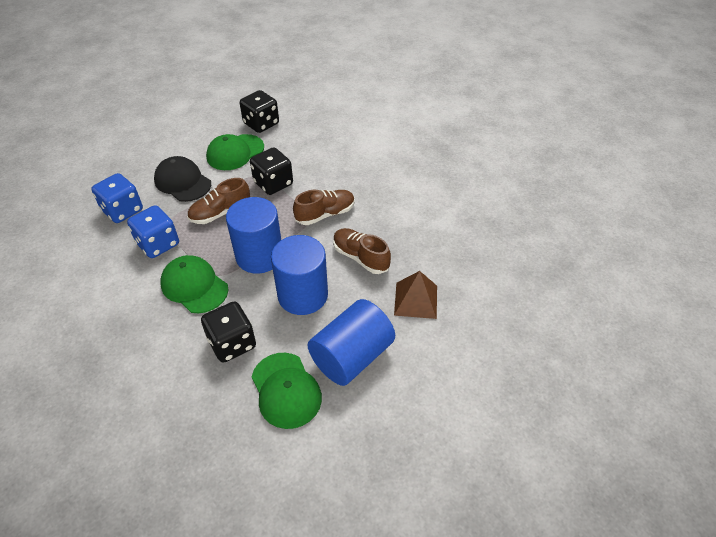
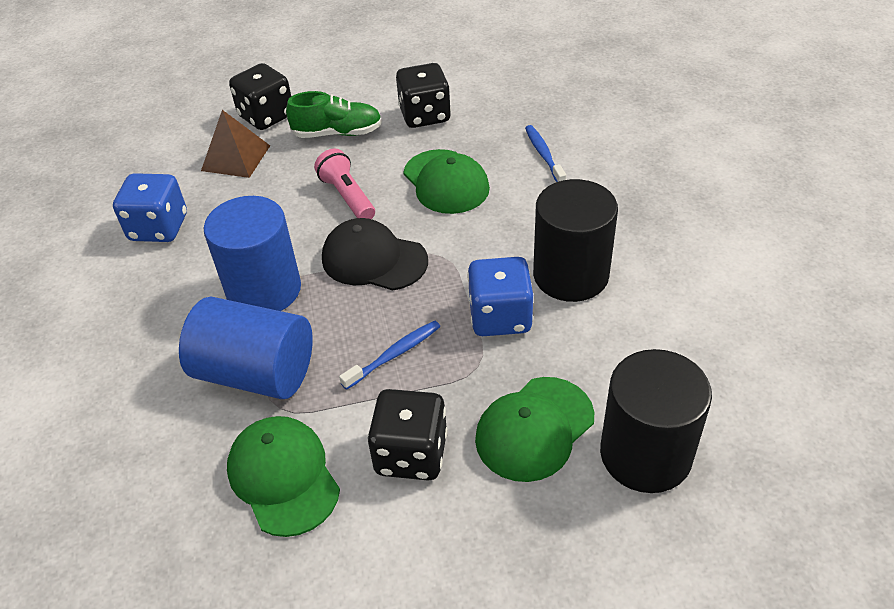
black cylinder: none = 0 -> [533,179,618,302] [600,349,712,493] = 2
blue cylinder: [226,197,281,274] [271,235,328,315] [307,299,395,386] = 3 -> [179,296,313,399] [204,196,301,311] = 2
blue toothbrush: none = 0 -> [339,321,441,390] [525,125,566,182] = 2
brown shoe: [187,178,250,224] [293,190,355,225] [333,228,391,274] = 3 -> none = 0
green shoe: none = 0 -> [286,91,382,138] = 1
pink flashlight: none = 0 -> [314,149,375,219] = 1

